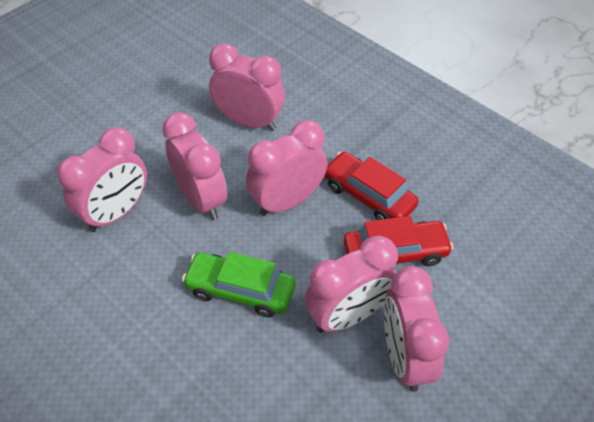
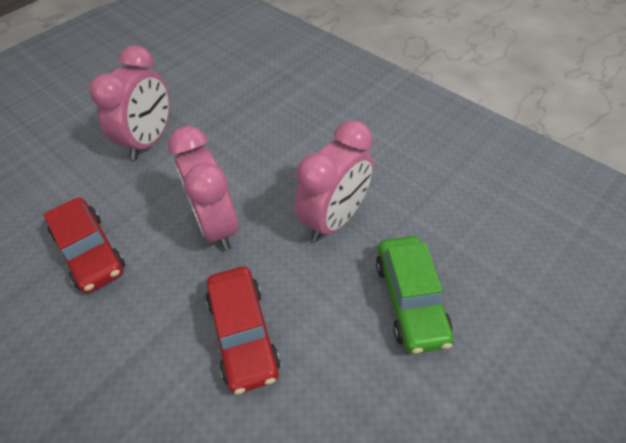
pink clock: [57,127,147,232] [162,112,227,220] [209,43,285,131] [246,120,327,216] [305,235,398,333] [384,266,449,392] = 6 -> [89,45,170,160] [168,126,238,251] [295,120,373,242] = 3

